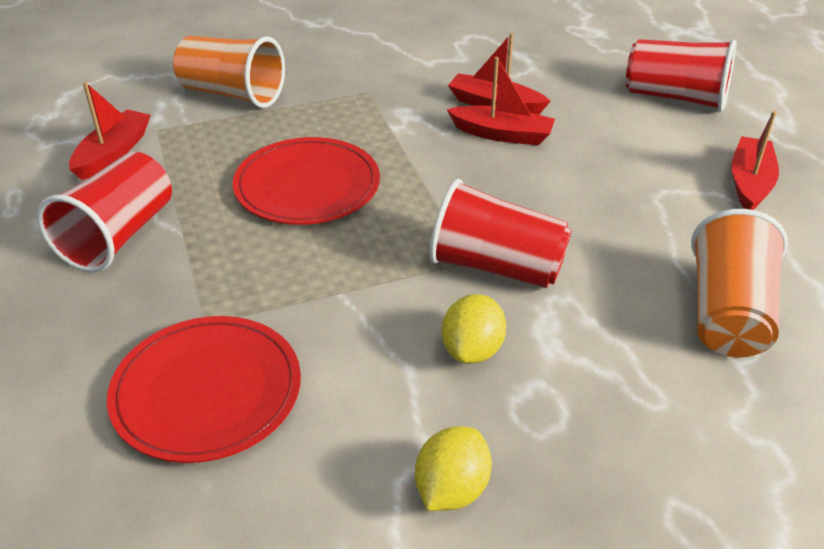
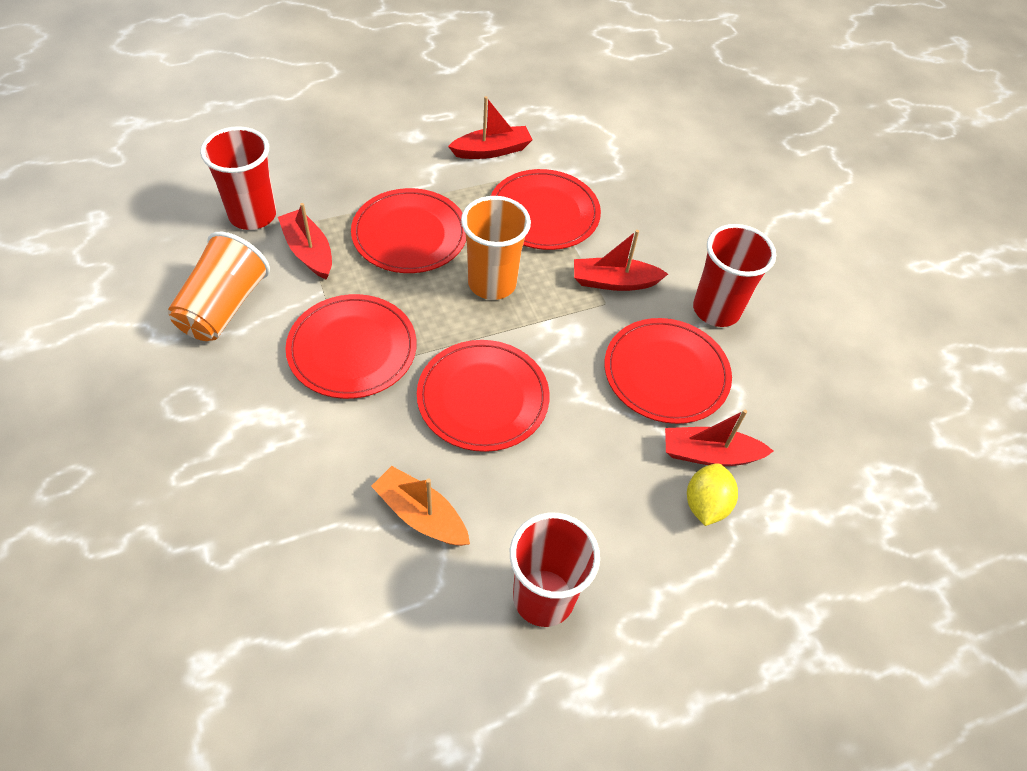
orange boat: none = 0 -> [371,466,470,546] = 1
red plate: [107,316,301,463] [233,137,380,225] = 2 -> [286,294,417,399] [351,188,466,273] [417,340,550,452] [491,169,601,250] [604,318,732,424] = 5
yellow lemon: [415,426,492,511] [442,294,506,364] = 2 -> [687,463,738,526] = 1

